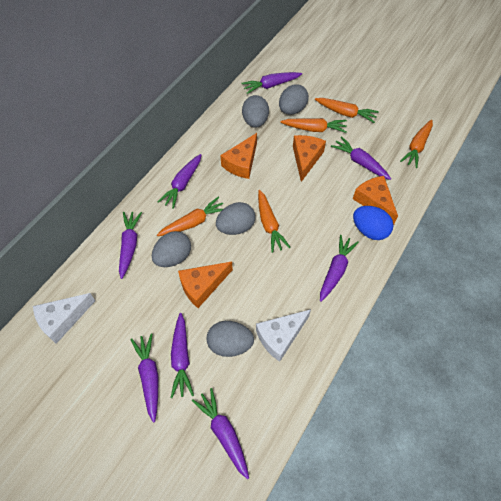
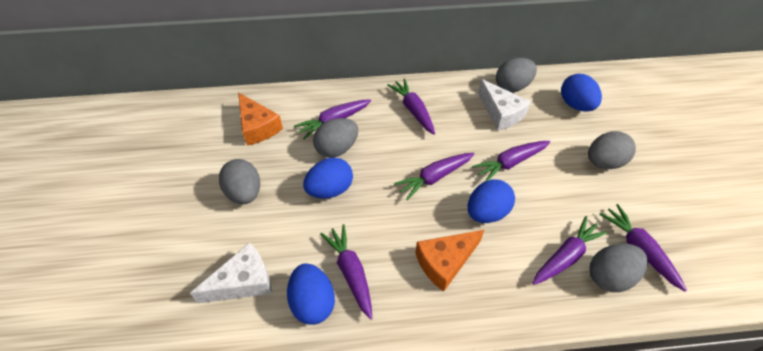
blue egg: [353,206,394,240] = 1 -> [287,263,335,325] [303,157,353,199] [468,179,515,223] [561,74,602,112] = 4
orange carrot: [157,197,223,236] [258,190,291,253] [280,118,347,133] [315,98,379,123] [400,120,433,168] = 5 -> none = 0
orange cheese: [178,262,233,308] [220,133,257,179] [293,135,326,182] [353,176,398,226] = 4 -> [238,92,283,146] [415,230,484,292] = 2
purple carrot: [119,212,142,279] [130,334,158,423] [157,154,201,209] [171,313,194,398] [192,388,249,479] [241,72,302,94] [320,235,359,302] [331,136,391,180] = 8 -> [294,99,371,140] [320,224,372,319] [387,78,435,135] [394,153,474,200] [472,141,550,182] [532,216,608,285] [599,204,687,291] = 7

